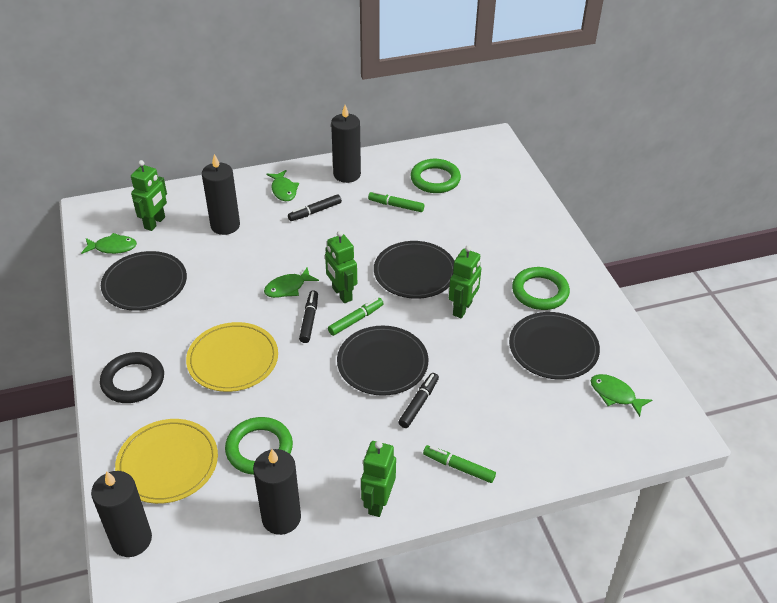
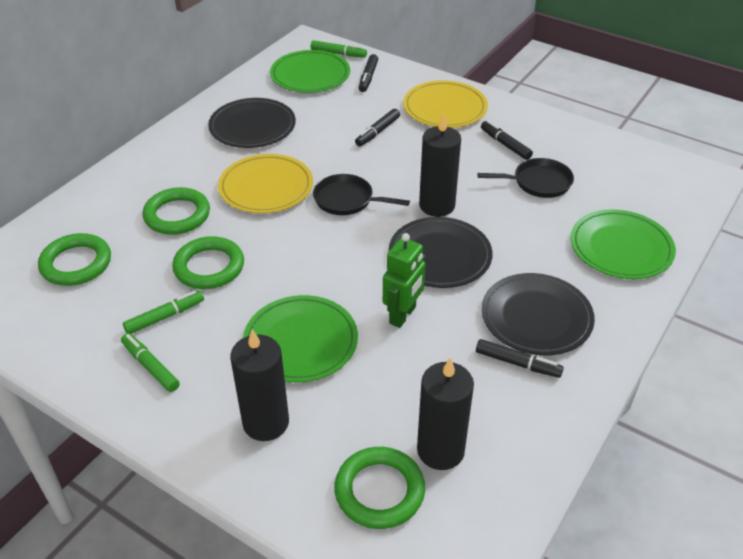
black candle: [91,471,152,557] [202,154,240,235] [253,449,301,535] [331,105,361,183] = 4 -> [230,329,289,441] [417,358,474,470] [419,114,461,217] = 3
black marker: [288,194,342,221] [299,290,318,343] [398,373,439,428] = 3 -> [355,109,400,147] [359,54,378,92] [476,339,564,378] [481,120,533,160] = 4
black pan: none = 0 -> [313,174,410,215] [477,158,574,198] = 2
black plate: [101,251,187,311] [337,326,429,396] [374,241,454,299] [509,312,600,380] = 4 -> [208,98,296,148] [389,217,492,288] [482,273,595,355] = 3
black ring: [100,352,164,403] = 1 -> none = 0
green fish: [81,233,137,254] [264,268,319,298] [267,170,299,201] [591,374,652,417] = 4 -> none = 0
green plate: none = 0 -> [243,295,358,382] [270,50,350,93] [571,209,676,279] = 3
green ring: [225,417,293,475] [411,159,461,193] [512,267,570,310] = 3 -> [38,233,111,286] [143,187,210,235] [172,236,244,289] [334,447,425,529] = 4
green robot: [131,160,167,231] [325,231,357,303] [361,441,396,517] [449,245,481,318] = 4 -> [383,233,426,328] = 1

